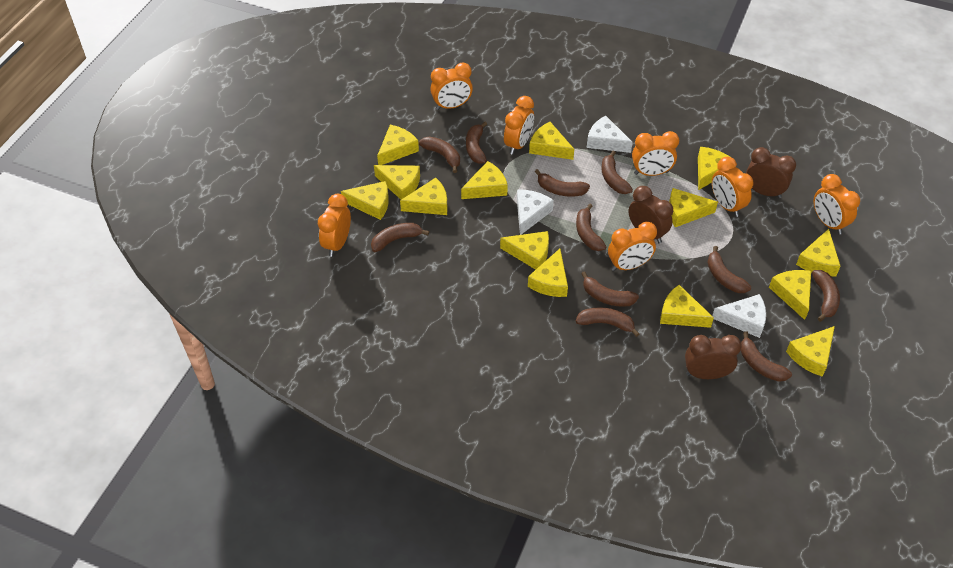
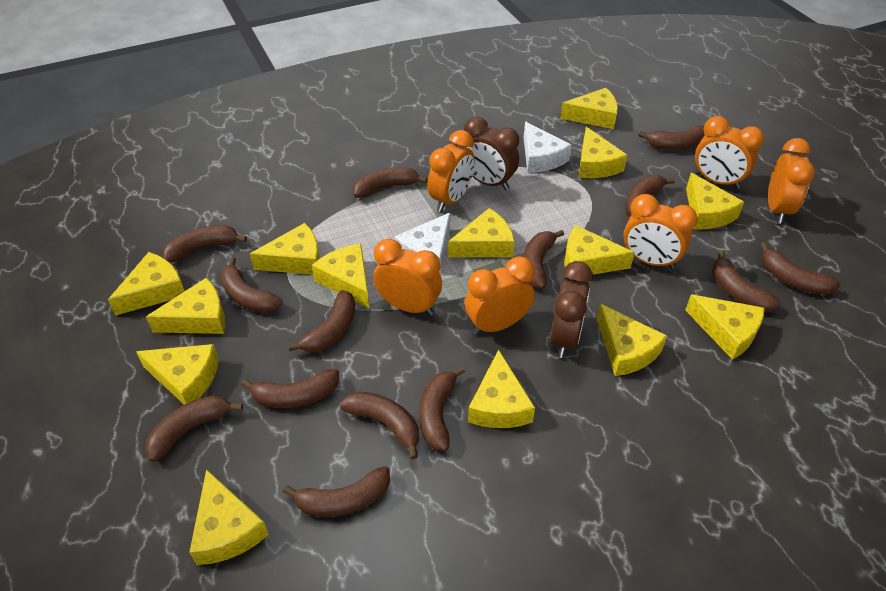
brown banana: [371,223,429,252] [419,137,460,173] [466,122,487,164] [535,169,590,197] [576,204,606,251] [576,307,639,337] [581,271,639,307] [601,151,633,194] [707,246,751,293] [740,331,792,382] [812,270,840,322] = 11 -> [145,395,243,462] [162,225,247,263] [220,257,283,313] [241,369,339,408] [283,466,390,517] [288,290,355,352] [340,392,419,460] [353,167,428,198] [419,367,465,451] [523,230,564,289] [625,175,675,217] [638,125,705,150] [712,250,781,312] [760,242,841,295] = 14
brown clock: [629,186,673,243] [685,335,742,379] [746,147,796,198] = 3 -> [463,117,519,190] [550,261,593,358] = 2
orange clock: [318,194,351,257] [430,62,473,110] [504,96,534,155] [608,222,657,271] [632,131,679,176] [712,157,754,217] [814,174,860,234] = 7 -> [373,239,442,315] [427,130,475,212] [465,256,535,335] [623,194,698,269] [695,116,764,189] [768,138,815,224] = 6
white cheese: [517,189,554,235] [587,116,633,153] [712,294,766,338] = 3 -> [395,213,450,274] [524,122,572,173] = 2

